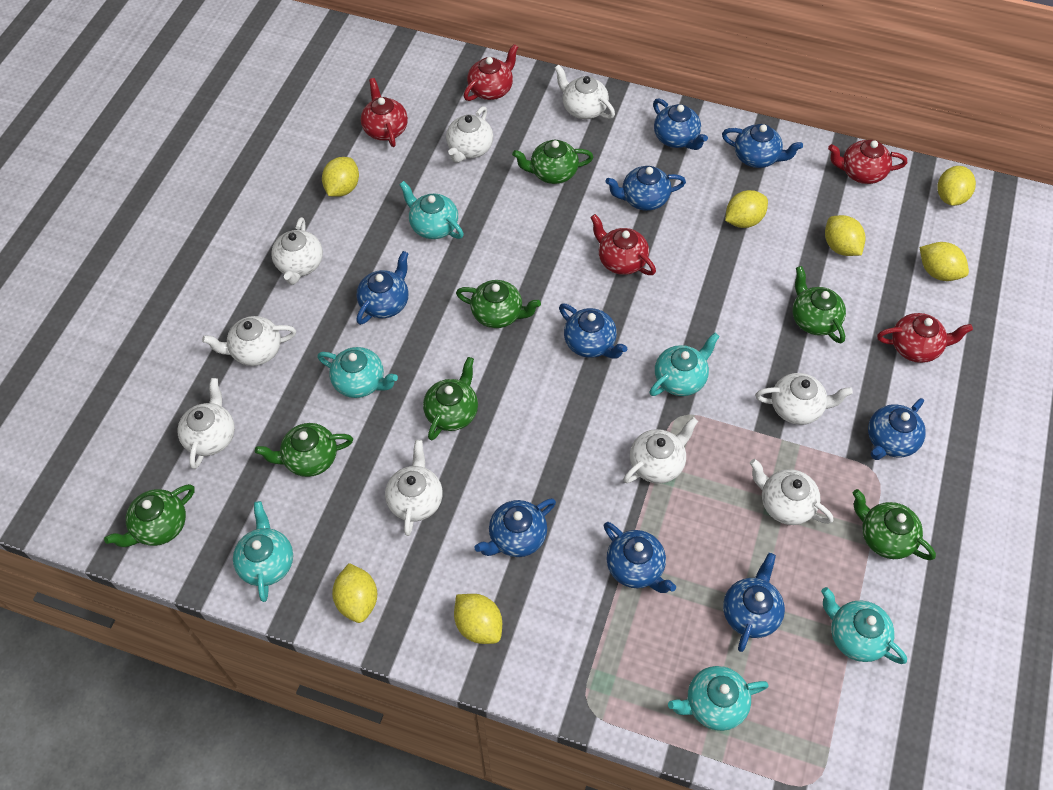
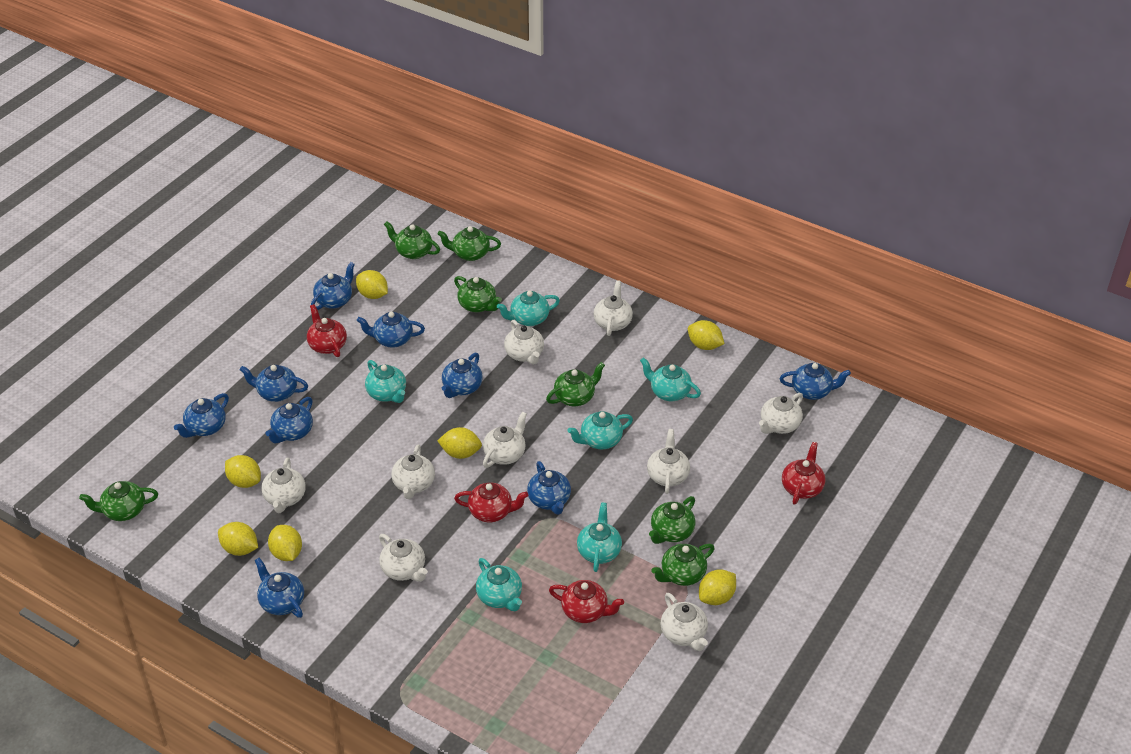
red teapot: [361,78,408,147] [464,44,518,101] [590,214,656,275] [828,140,907,184] [877,313,973,363] = 5 -> [307,304,347,357] [454,482,528,522] [549,580,624,623] [782,442,825,505] = 4

